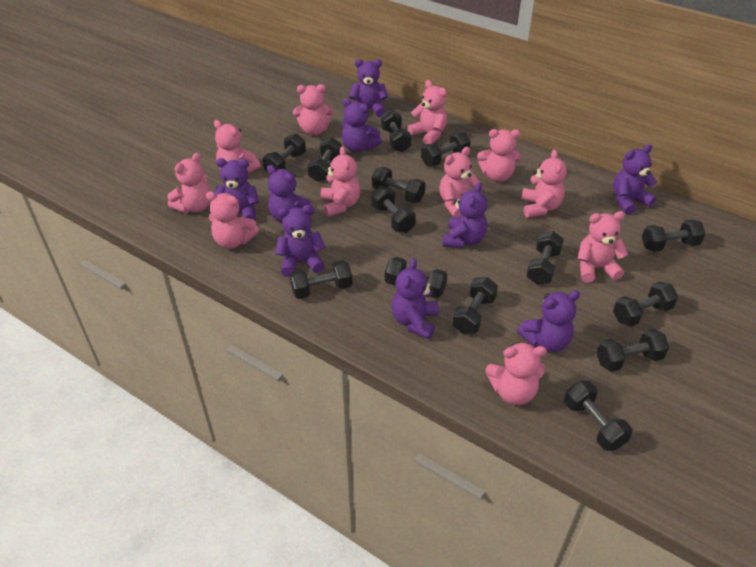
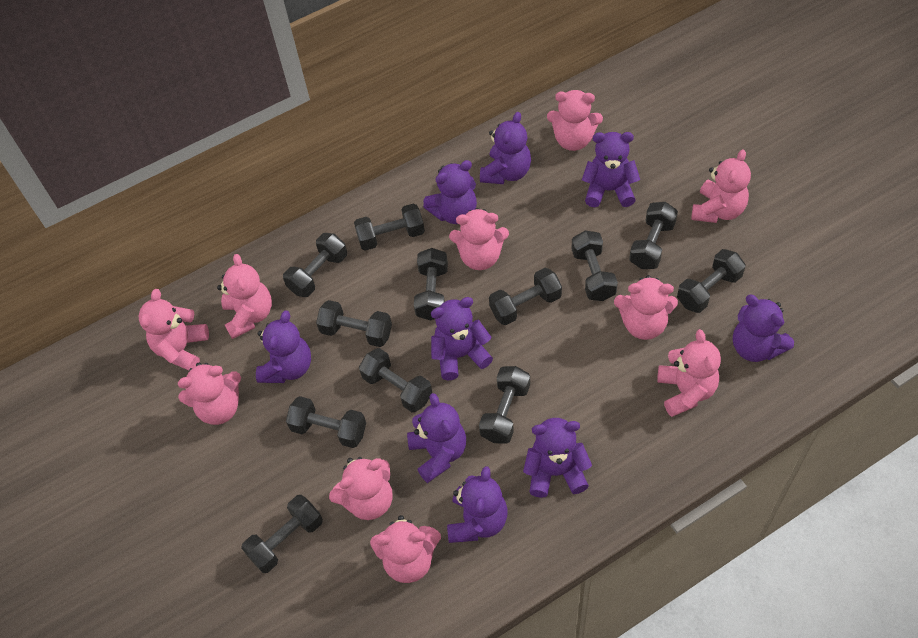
black dumbbell: [263,134,306,172] [289,260,352,299] [307,137,342,182] [371,186,416,233] [372,167,425,203] [381,110,412,152] [385,257,447,298] [421,132,471,166] [452,277,498,334] [526,231,564,285] [564,381,633,451] [596,329,669,372] [613,281,678,327] [642,219,705,252] = 14 -> [241,495,323,573] [283,233,347,297] [286,396,366,448] [316,300,392,347] [354,203,425,251] [359,348,432,412] [414,248,448,321] [479,366,530,444] [489,268,562,325] [571,230,618,301] [629,202,678,269] [677,249,746,313] = 12
pink teddy bear: [167,153,211,213] [206,191,259,249] [214,120,260,173] [293,84,334,135] [321,146,360,217] [407,80,447,145] [439,147,481,218] [477,129,521,182] [486,342,547,405] [521,150,567,218] [578,211,628,283] = 11 -> [138,289,209,370] [178,363,241,425] [217,254,272,339] [329,457,393,520] [370,515,441,583] [449,208,509,270] [547,90,603,151] [614,275,678,340] [658,329,721,417] [691,150,751,223] = 10

